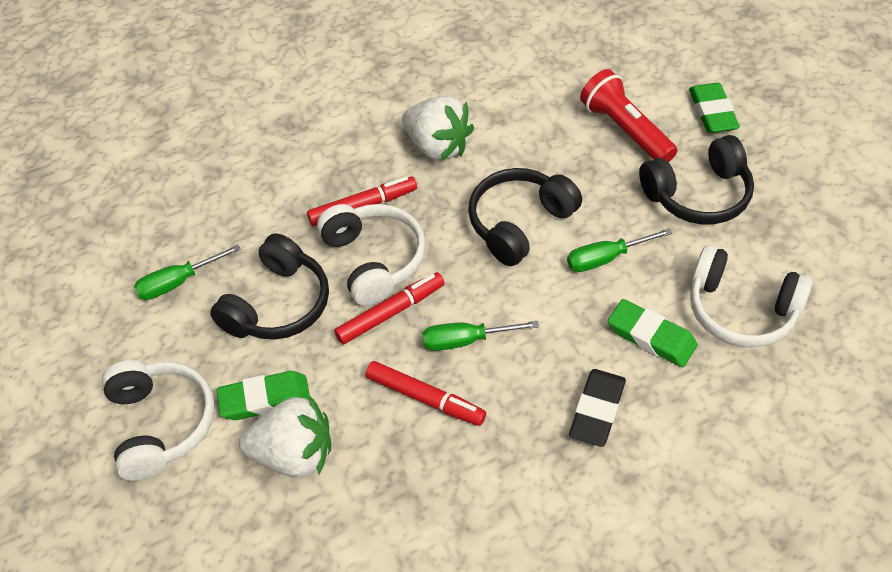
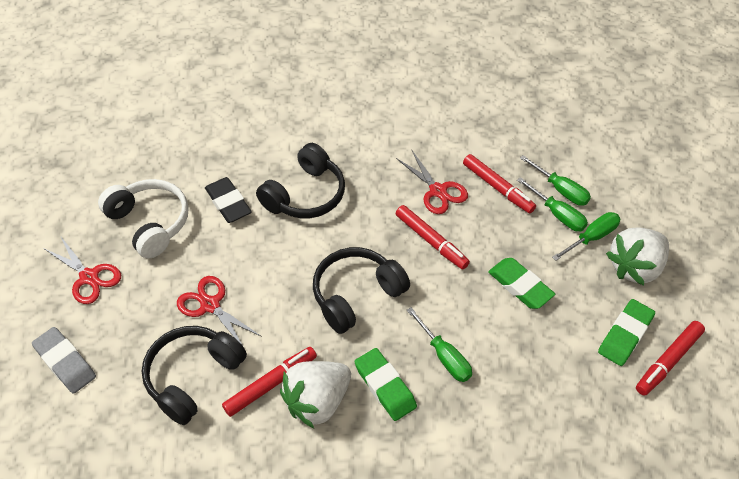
green screwdriver: [134,245,241,300] [422,321,539,351] [567,228,672,272] = 3 -> [407,307,472,382] [517,177,588,231] [520,155,591,206] [552,212,620,261] = 4
grey eraser: none = 0 -> [32,327,96,394] = 1
red flashlight: [580,69,678,162] = 1 -> none = 0
red marker: [307,176,417,226] [334,272,444,344] [366,361,486,426] = 3 -> [222,347,317,417] [395,205,470,270] [463,154,536,213] [636,321,705,396] = 4
red scissors: none = 0 -> [43,237,121,304] [177,276,262,346] [396,151,468,214] = 3
white headphones: [102,360,215,481] [317,204,426,306] [690,245,812,347] = 3 -> [98,179,189,259] = 1

